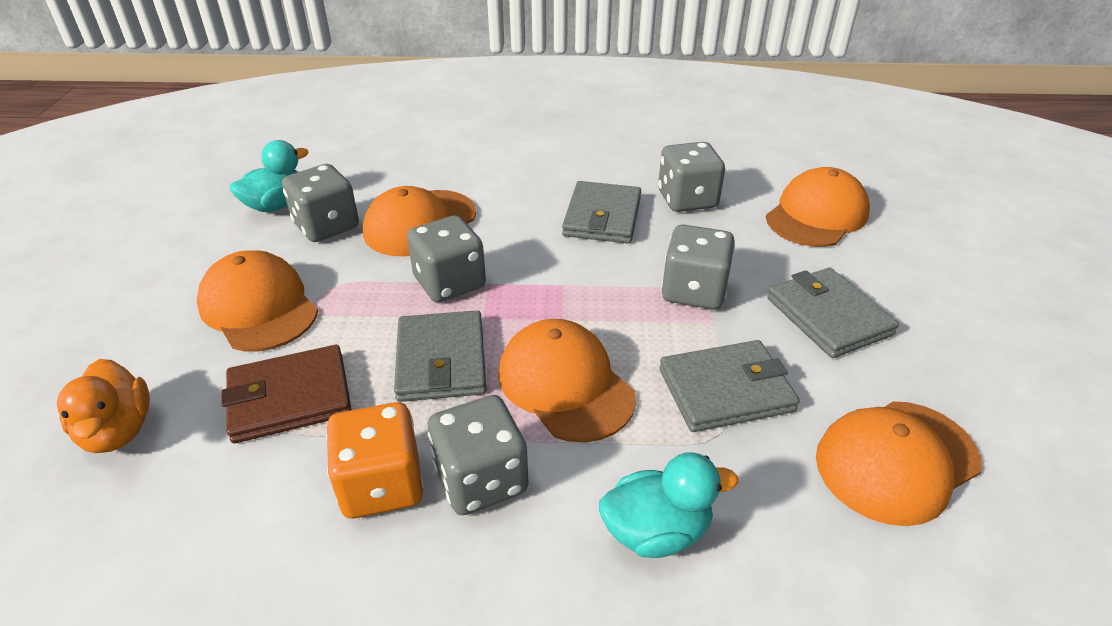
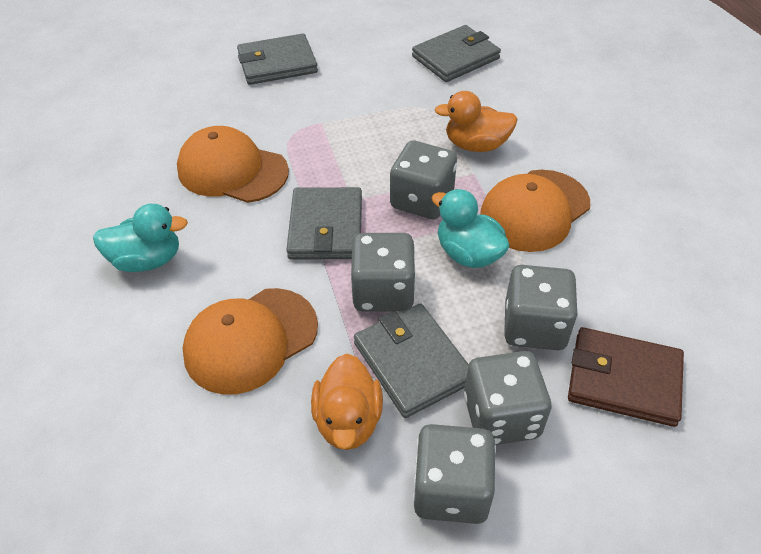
orange cap: [197,250,318,351] [363,186,476,256] [498,319,636,443] [766,167,870,247] [816,401,982,526] = 5 -> [177,126,289,203] [182,288,318,395] [480,170,590,252] = 3
orange dice: [326,402,424,518] = 1 -> none = 0
orange duck: [57,359,150,453] = 1 -> [311,354,383,450] [435,91,518,152] = 2

